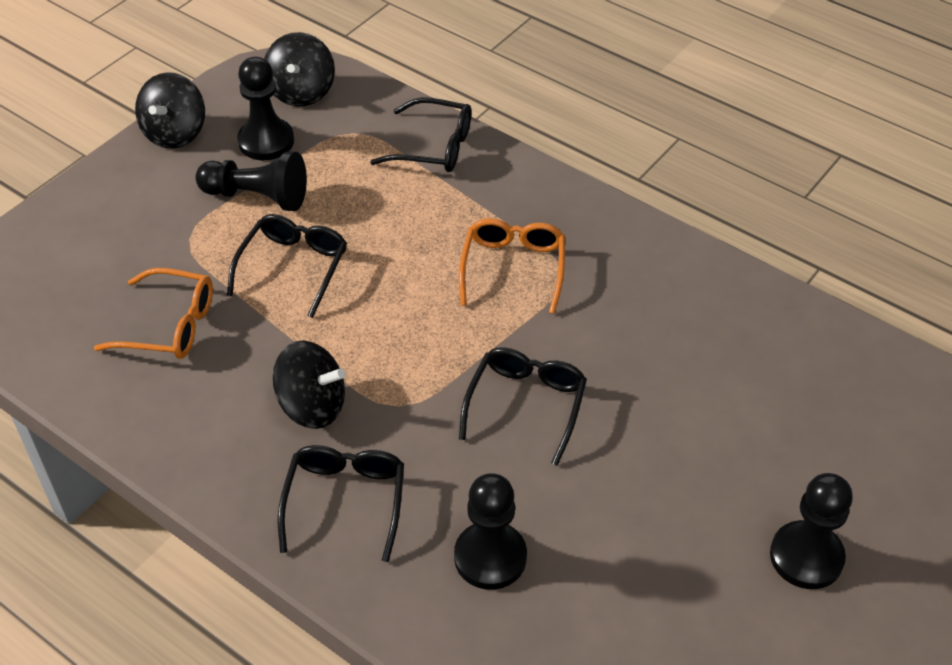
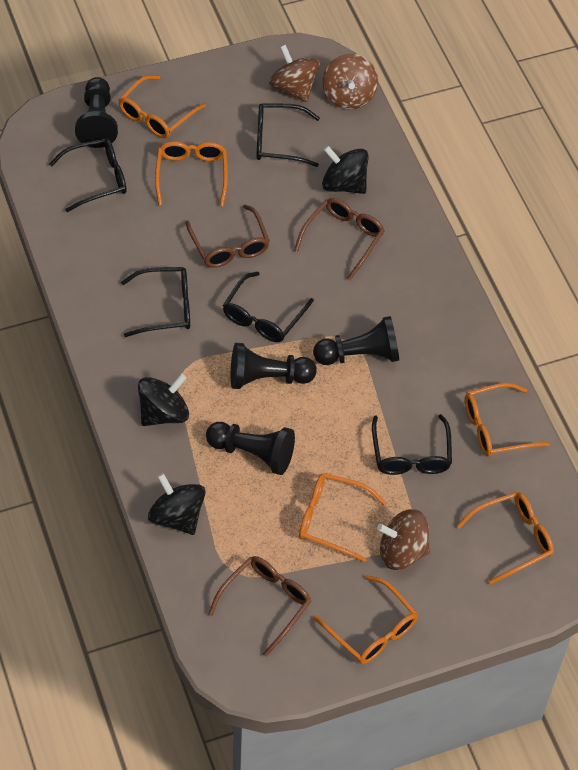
black glasses: [227,214,347,318] [277,445,404,562] [370,97,471,172] [459,347,587,466] = 4 -> [49,138,127,212] [121,267,190,337] [223,271,314,342] [256,103,320,167] [372,414,452,475] = 5
brown glasses: none = 0 -> [185,204,270,268] [208,556,311,657] [294,198,385,280] = 3
brown spinning top: none = 0 -> [269,45,320,102] [322,54,378,109] [377,509,431,570] = 3
orange glasses: [94,268,213,359] [459,219,565,314] = 2 -> [119,75,206,138] [155,141,228,206] [299,473,386,562] [314,575,418,664] [457,492,554,584] [465,383,550,457] = 6

